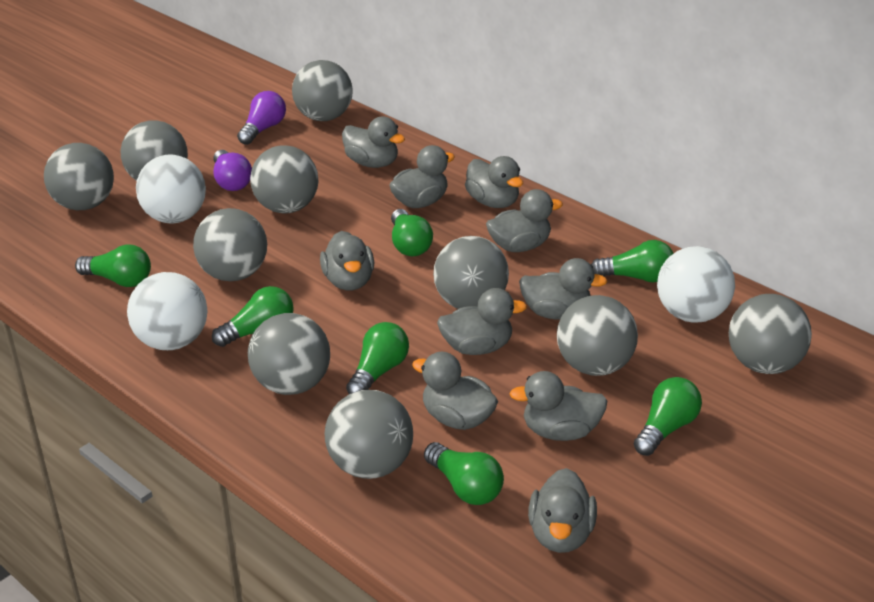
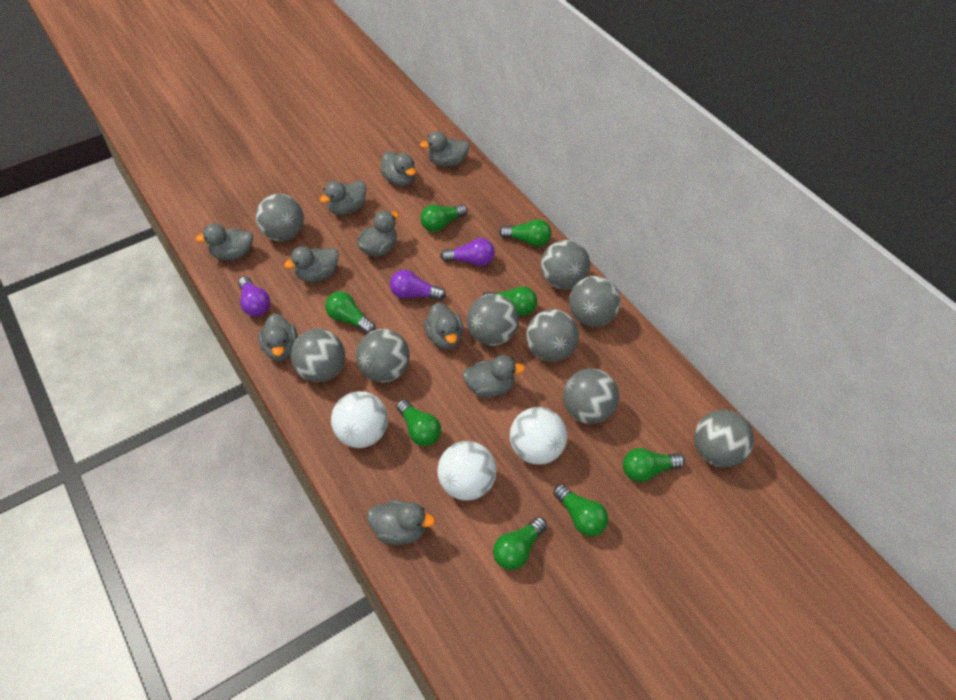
green light bulb: [75,245,151,287] [212,286,294,347] [346,322,409,394] [391,209,433,256] [424,442,504,505] [591,240,674,282] [634,377,702,456] = 7 -> [325,291,375,334] [397,399,441,446] [420,204,467,232] [482,286,537,316] [493,517,547,570] [499,219,552,247] [553,484,608,536] [623,448,685,482] = 8
grey ball: [44,143,114,210] [120,120,188,181] [193,208,267,281] [248,313,330,395] [250,145,318,213] [292,60,353,121] [325,390,413,479] [433,236,509,309] [557,295,638,376] [729,294,812,374] = 10 -> [256,194,304,241] [291,329,345,382] [356,329,410,383] [467,294,519,346] [526,309,579,362] [541,240,590,289] [563,368,619,424] [569,276,621,327] [694,410,754,468] = 9
purple light bulb: [213,150,252,191] [237,91,286,145] = 2 -> [238,276,270,316] [390,270,446,300] [440,238,495,266] = 3

